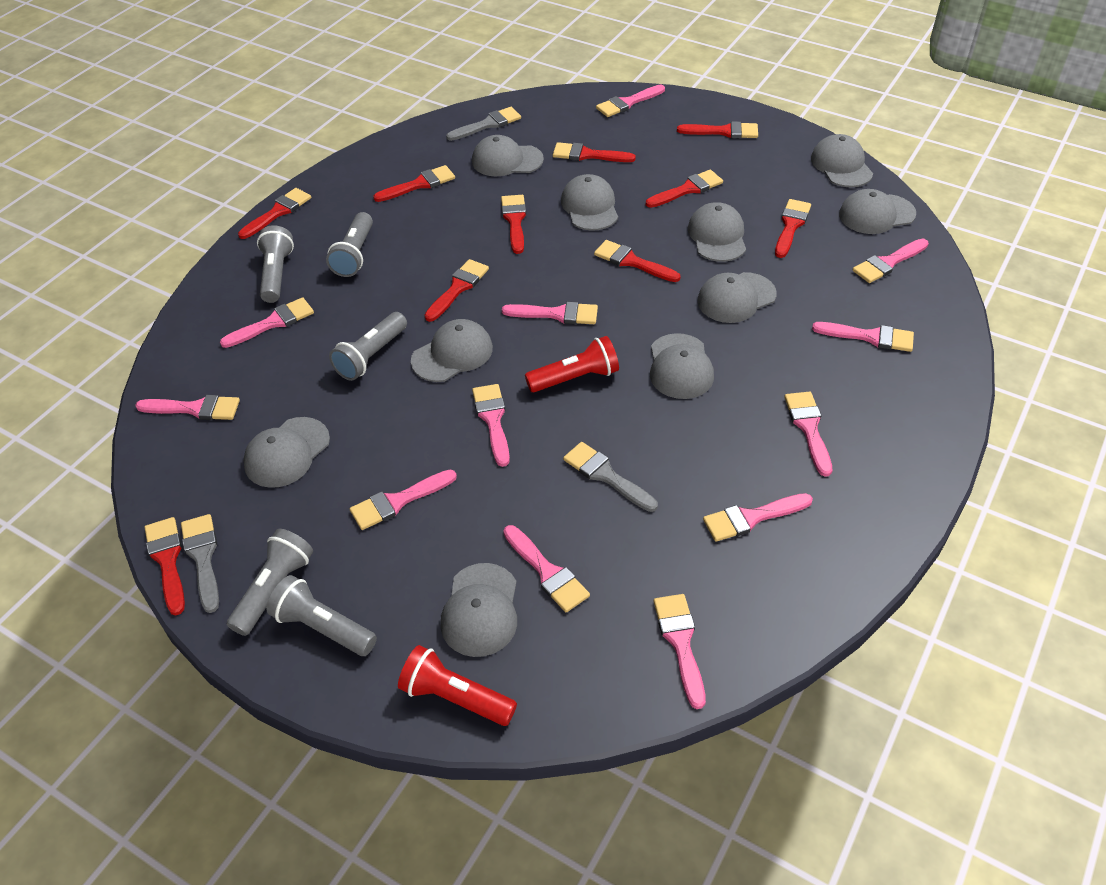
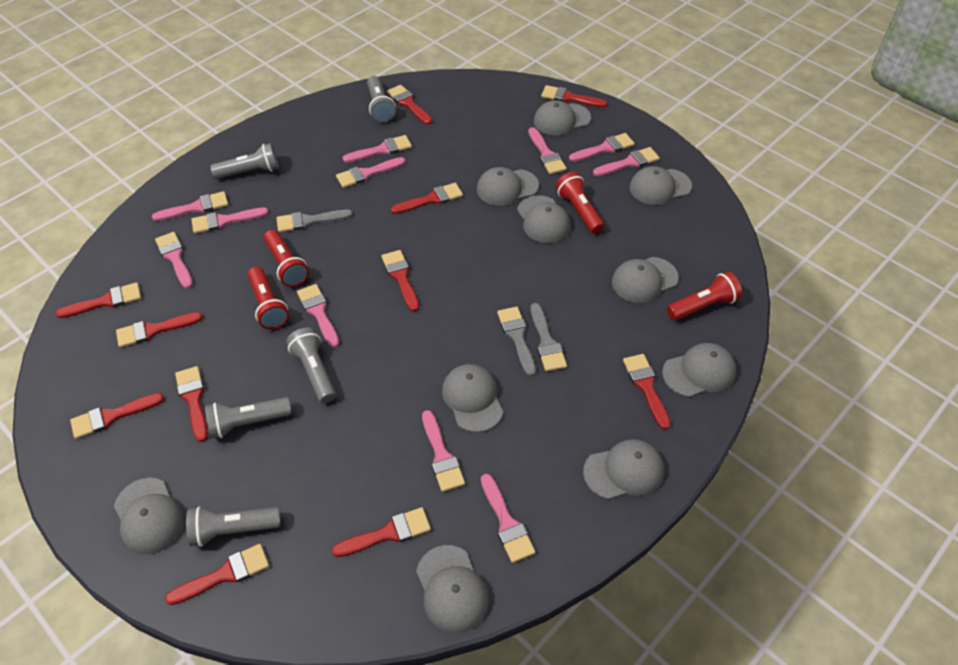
pink brush: [135,395,240,420] [220,297,314,348] [350,470,457,530] [472,384,510,467] [502,302,598,324] [503,525,590,613] [596,85,665,117] [654,594,706,709] [703,493,813,542] [784,391,832,477] [812,322,914,352] [853,238,929,283] = 12 -> [152,191,228,221] [155,232,193,289] [191,207,268,233] [297,284,339,348] [336,157,406,188] [343,135,412,163] [422,410,465,492] [481,474,535,563] [528,127,567,174] [569,133,635,162] [593,147,660,176] = 11
red brush: [144,517,185,615] [238,188,311,239] [373,165,455,202] [425,259,489,322] [501,195,526,254] [553,142,636,162] [594,240,681,282] [646,170,723,208] [677,121,758,138] [775,199,811,258] = 10 -> [56,282,141,318] [70,393,164,439] [116,312,203,347] [165,544,269,605] [175,366,208,442] [332,507,431,557] [381,250,419,312] [387,85,432,125] [391,183,463,214] [541,85,607,107] [623,354,671,430] = 11
red flashlight: [398,645,517,726] [525,336,619,392] = 2 -> [248,267,289,330] [264,230,309,287] [555,172,604,234] [667,272,742,320] = 4

